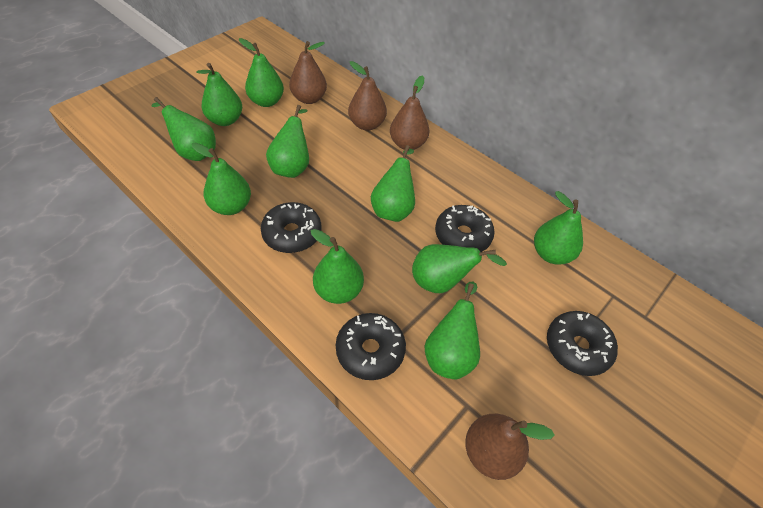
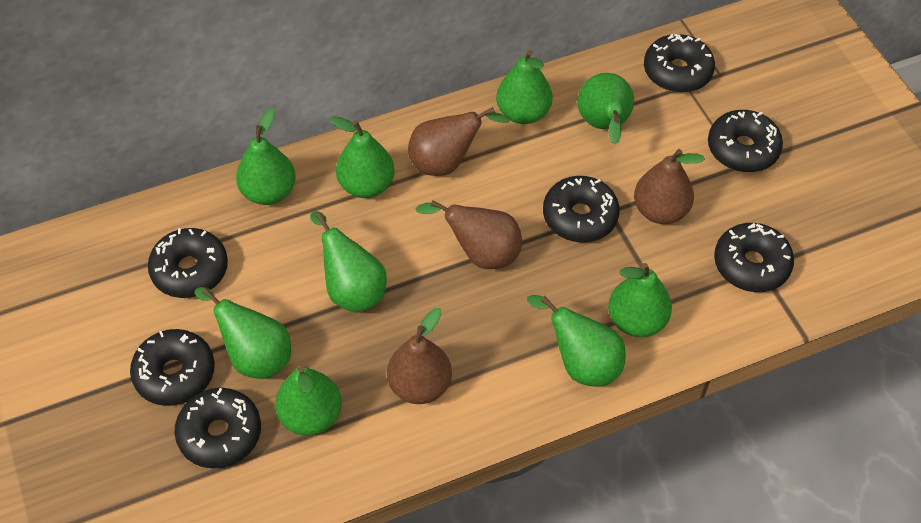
black donut: [261,202,321,253] [336,313,406,380] [435,205,495,252] [547,311,618,376] = 4 -> [130,329,215,406] [148,228,228,298] [174,388,261,469] [543,176,620,242] [644,34,715,93] [708,110,783,172] [714,223,794,292] = 7
green pear: [151,97,216,161] [191,142,251,215] [196,63,242,126] [239,38,284,107] [266,105,309,178] [311,229,364,304] [371,145,415,222] [412,244,507,293] [425,282,480,379] [534,191,583,265] = 10 -> [194,287,291,379] [236,108,296,205] [275,366,342,436] [310,211,387,313] [330,116,395,198] [496,50,553,124] [527,295,626,387] [578,73,634,145] [608,263,672,337] = 9

